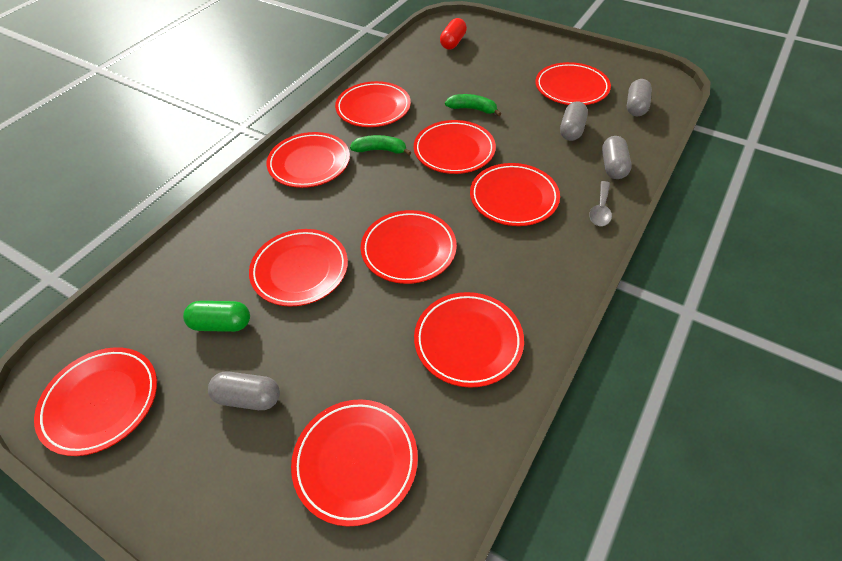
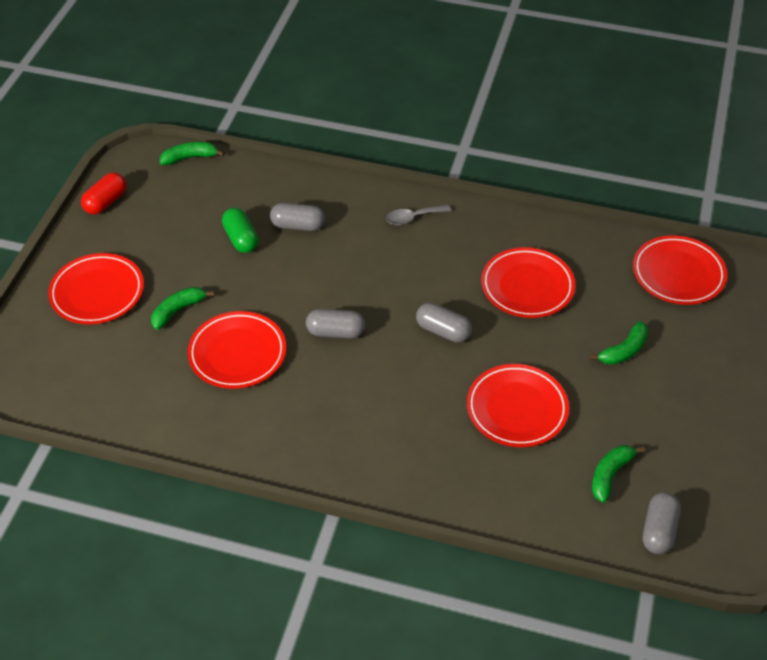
green banana: [350,135,412,155] [445,94,501,116] = 2 -> [151,287,214,330] [160,142,225,165] [589,321,648,365] [592,445,645,503] = 4
red plate: [34,347,157,456] [249,229,348,307] [267,132,350,188] [291,399,418,527] [335,81,411,127] [361,210,457,284] [414,120,496,174] [414,292,524,388] [470,163,560,226] [535,62,611,105] = 10 -> [48,253,144,324] [187,311,286,389] [467,364,569,447] [481,247,575,318] [633,235,727,305] = 5

